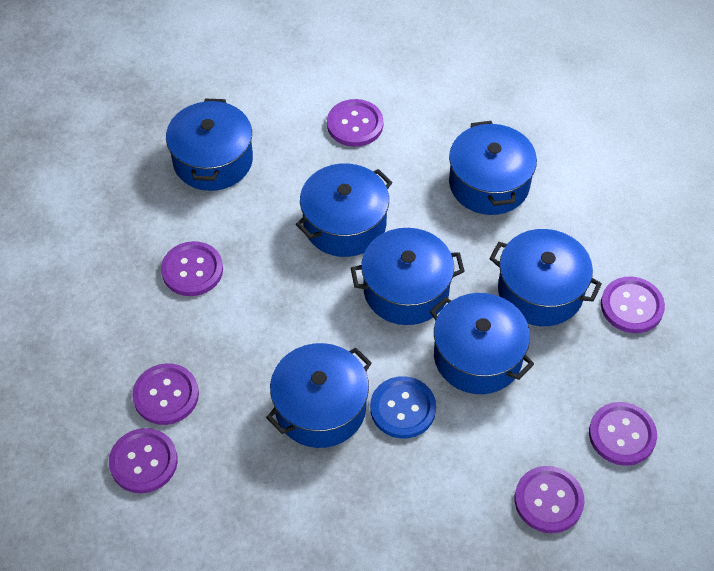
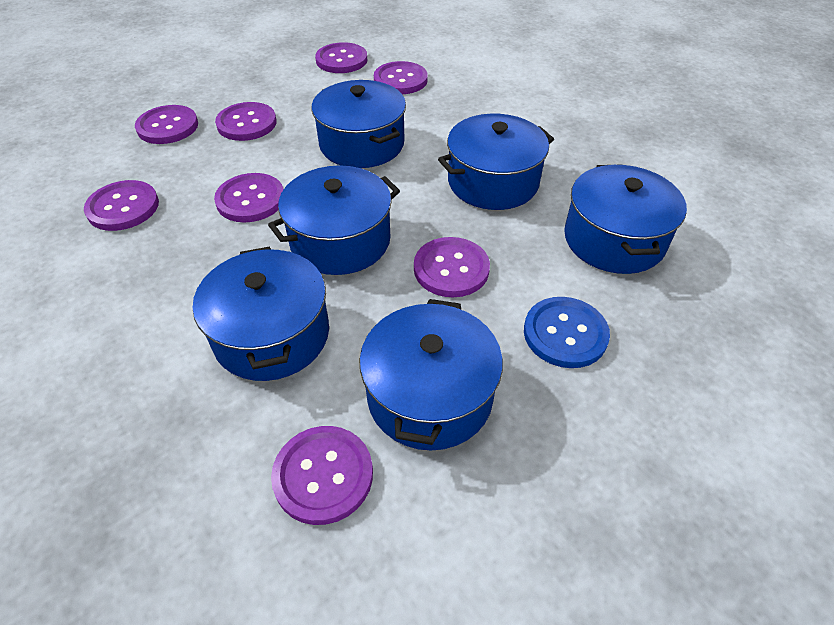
blue pot: [166,99,253,191] [266,343,372,448] [296,163,393,257] [351,228,465,325] [430,293,534,394] [449,121,537,215] [489,229,602,326] = 7 -> [193,247,329,381] [268,165,400,275] [312,80,406,168] [359,299,503,450] [438,114,554,210] [564,165,687,274] = 6
purple button: [109,428,178,493] [132,363,199,425] [161,241,223,296] [327,99,383,147] [515,466,584,533] [589,402,657,466] [601,277,665,333] = 7 -> [84,180,159,231] [135,105,198,144] [214,173,284,222] [215,102,277,141] [271,426,373,525] [315,42,368,73] [374,61,428,94] [414,237,490,297] = 8

